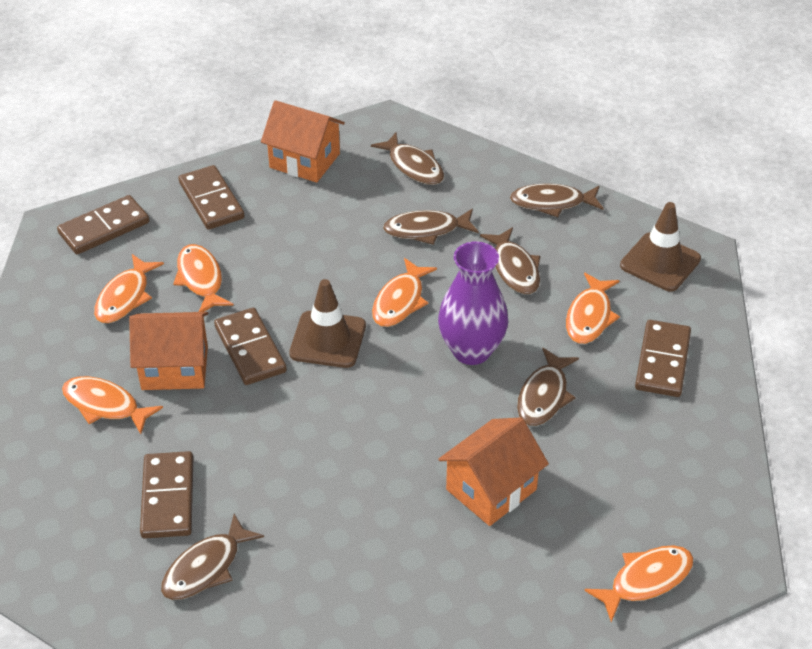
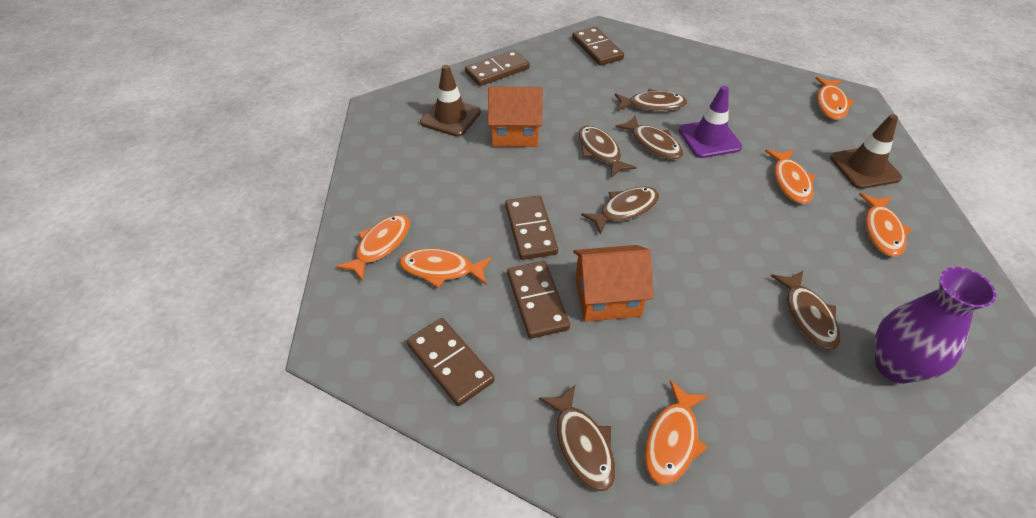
orange house: [129,312,208,390] [261,100,345,182] [438,417,549,526] = 3 -> [488,86,543,147] [573,245,654,322] = 2
purple traffic cone: none = 0 -> [679,86,742,158] = 1

